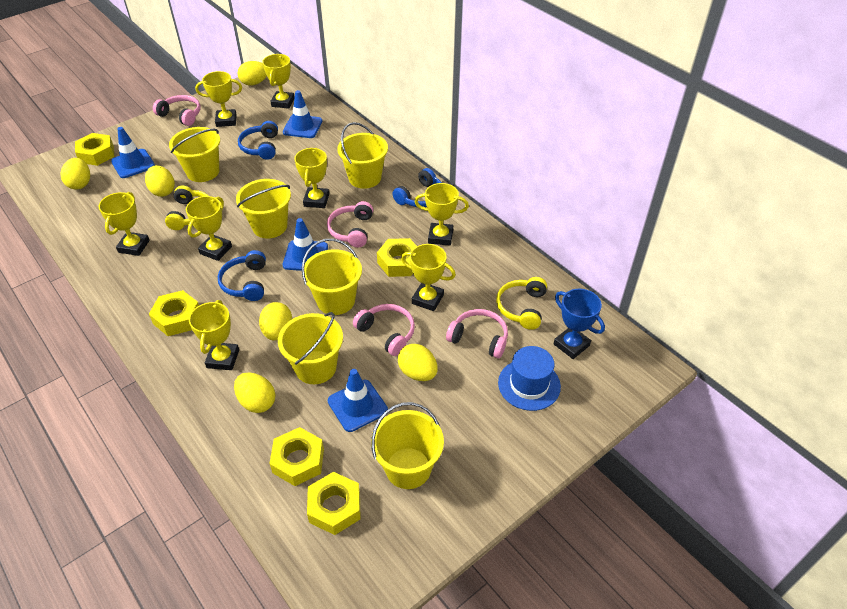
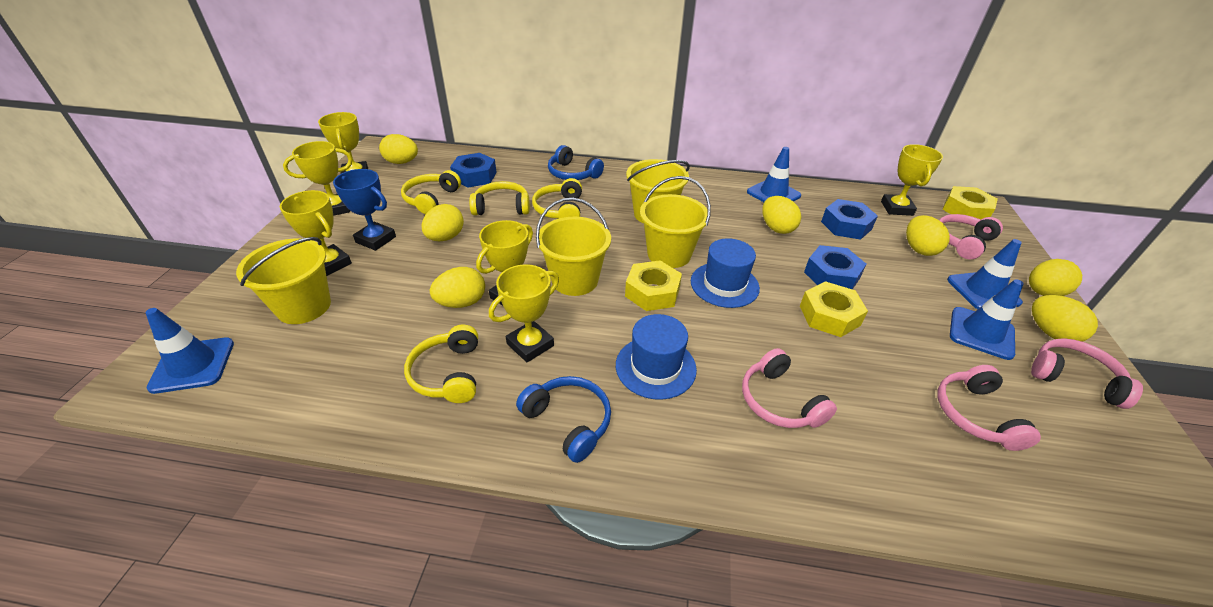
blue hat: [498,346,561,411] = 1 -> [616,314,697,400] [691,238,760,308] = 2
blue headphones: [218,250,266,301] [238,121,278,160] [392,168,442,207] = 3 -> [516,376,611,463] [548,145,604,180] = 2
blue nut: none = 0 -> [450,153,497,188] [804,245,866,290] [821,199,878,240] = 3
yellow bucket: [169,127,220,182] [236,179,291,239] [278,312,343,384] [302,239,362,315] [337,122,388,189] [371,402,444,489] = 6 -> [236,237,331,324] [536,198,611,296] [626,159,690,224] [640,176,711,268] = 4
yellow egg: [60,158,90,190] [145,165,175,197] [234,372,275,413] [237,61,267,86] [259,302,292,340] [398,344,438,381] = 6 -> [379,134,418,164] [422,204,464,241] [430,267,485,308] [762,196,801,234] [906,215,950,256] [1029,259,1082,296] [1032,295,1098,342] = 7
yellow headphones: [165,185,209,230] [496,277,547,330] = 2 -> [401,170,461,214] [404,325,478,403] [469,181,530,215] [532,178,582,219] = 4
yellow nut: [75,133,114,166] [149,290,199,336] [269,427,324,486] [307,472,361,535] [377,238,417,277] = 5 -> [625,260,682,311] [800,281,868,337] [942,186,998,219] = 3
yellow trophy: [99,192,150,256] [186,196,232,261] [189,300,239,370] [195,71,242,127] [262,54,295,109] [294,148,329,208] [401,244,456,311] [415,183,469,246] = 8 -> [280,190,352,276] [283,141,353,216] [318,112,368,174] [476,220,533,305] [489,264,559,362] [881,144,943,216] = 6

